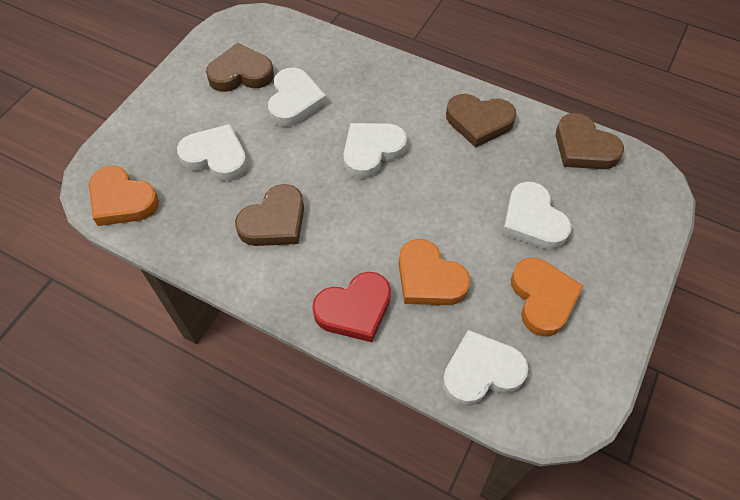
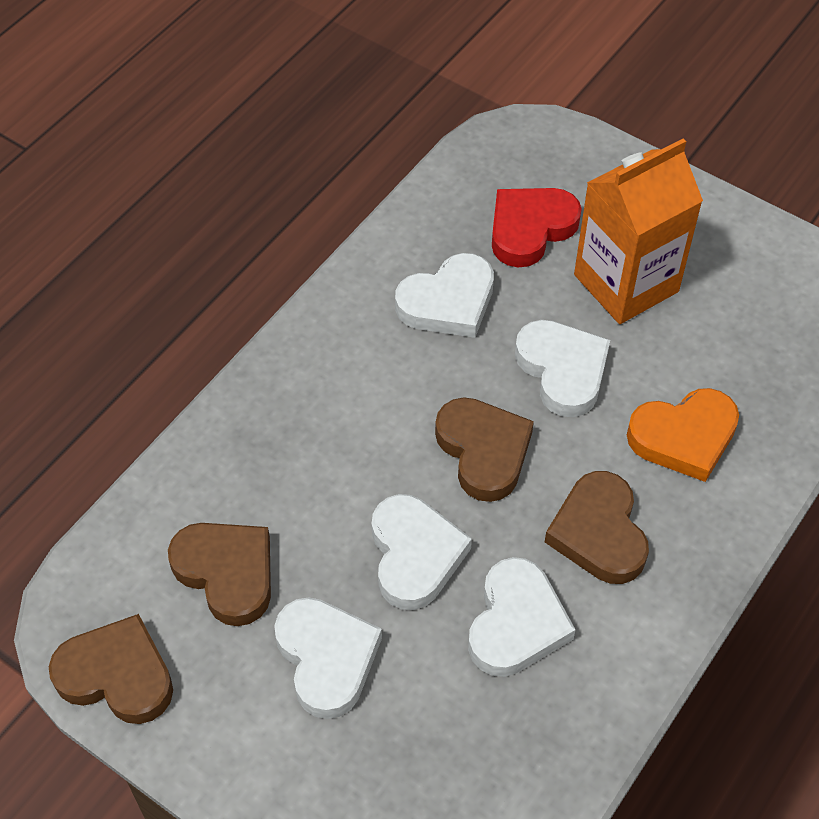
orange carton: none = 0 -> [574,138,703,324] = 1
orange heart: [89,166,159,226] [399,239,470,305] [511,258,584,336] = 3 -> [627,388,739,482] = 1

